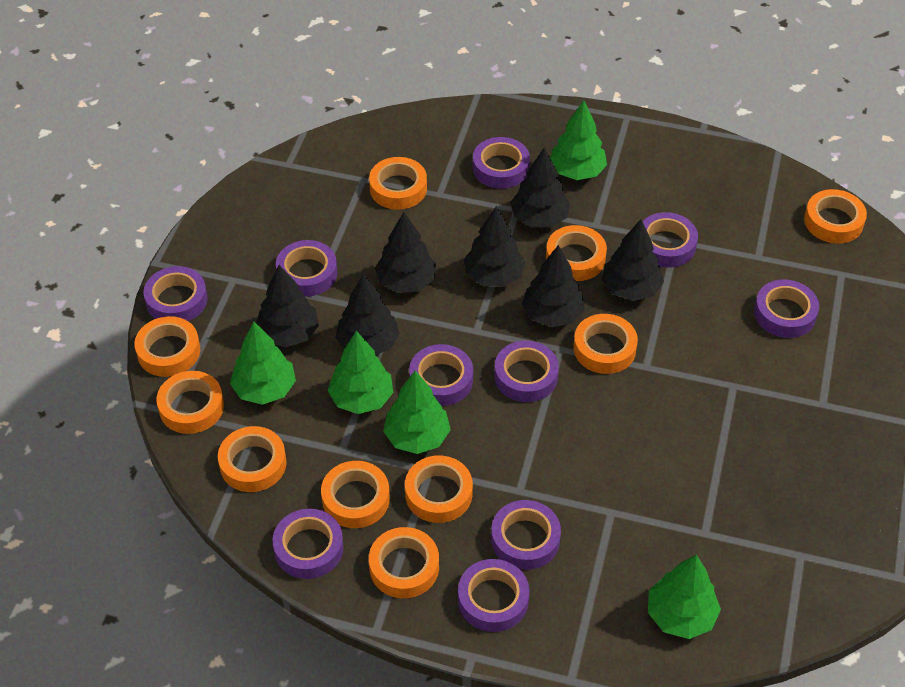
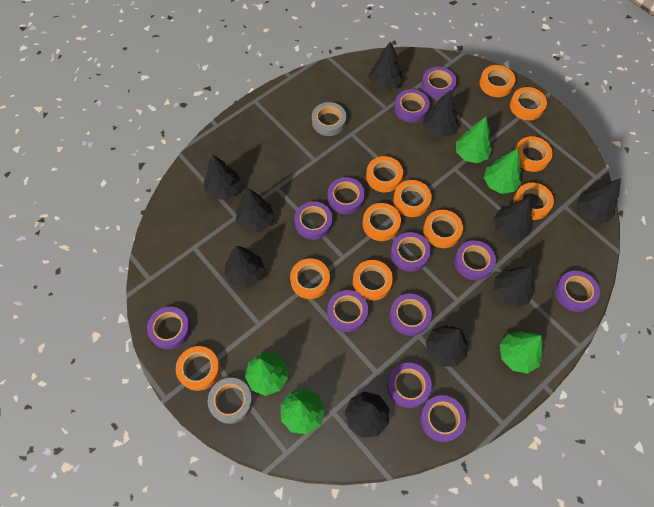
black tree: [256,265,319,347] [336,274,400,355] [375,212,436,293] [464,206,525,287] [510,148,570,227] [522,245,585,327] [602,219,664,301] = 7 -> [204,155,241,199] [225,246,265,288] [236,188,274,233] [345,392,389,438] [369,41,403,90] [423,91,459,138] [425,325,468,367] [493,197,532,241] [493,266,535,308] [576,178,621,223] = 10
grey tape: none = 0 -> [208,378,253,424] [312,102,346,136] = 2
orange tape: [134,316,200,377] [156,371,224,434] [218,426,287,492] [321,461,390,528] [369,157,427,210] [369,527,439,598] [405,455,473,523] [546,225,607,281] [573,314,638,374] [804,189,867,244] = 10 -> [176,346,220,391] [290,258,330,299] [353,260,393,301] [363,203,401,241] [366,156,403,192] [393,180,432,217] [423,210,463,248] [479,65,516,97] [510,87,547,120] [513,183,554,220] [515,136,553,172] = 11
purple tape: [143,266,208,321] [273,509,344,579] [276,240,337,297] [409,344,473,406] [458,559,530,632] [473,137,530,189] [491,500,561,570] [494,341,559,402] [642,212,698,268] [754,280,819,338] = 10 -> [147,307,191,350] [294,201,332,240] [327,290,368,332] [328,177,365,214] [387,363,432,408] [390,294,432,336] [391,232,431,272] [394,89,430,123] [420,395,466,442] [421,67,457,99] [454,240,496,280] [555,271,600,312] = 12

